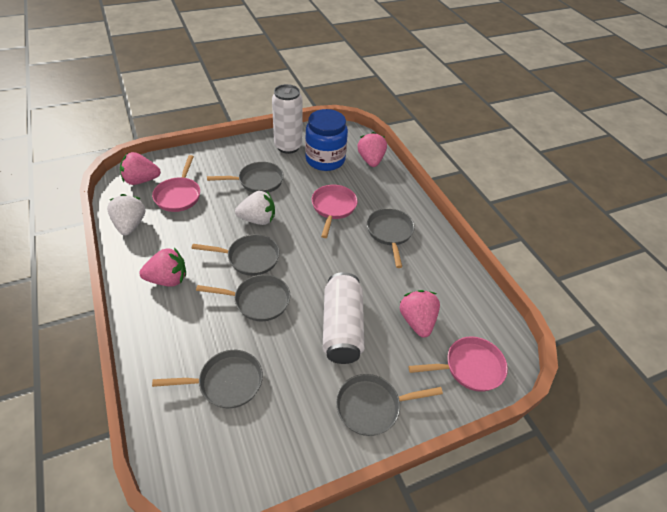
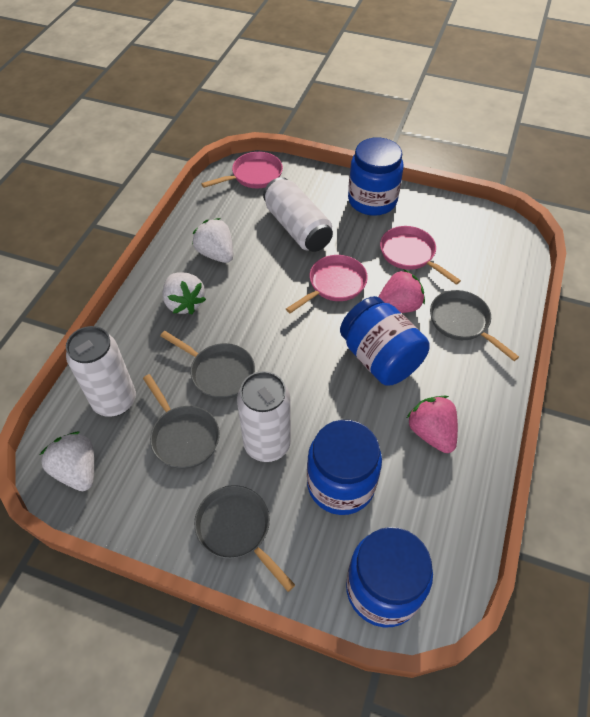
blue jar: [305,109,348,171] = 1 -> [307,420,382,515] [340,296,430,386] [346,527,433,627] [348,137,404,216] = 4
grey pan: [152,350,263,408] [192,234,280,276] [196,274,290,321] [207,162,284,193] [336,374,443,436] [367,208,415,268] = 6 -> [143,374,220,469] [160,331,255,399] [194,485,295,592] [430,290,519,361] = 4
pink strawberry: [120,152,161,185] [139,248,186,287] [357,132,387,167] [400,290,440,337] = 4 -> [379,269,425,313] [407,396,458,453] = 2
white can: [272,84,302,154] [323,272,364,364] = 2 -> [66,326,136,417] [237,371,291,462] [263,177,333,252] = 3
white strawberry: [107,194,145,235] [235,191,275,225] = 2 -> [40,432,94,491] [162,272,206,314] [192,218,233,263] = 3

